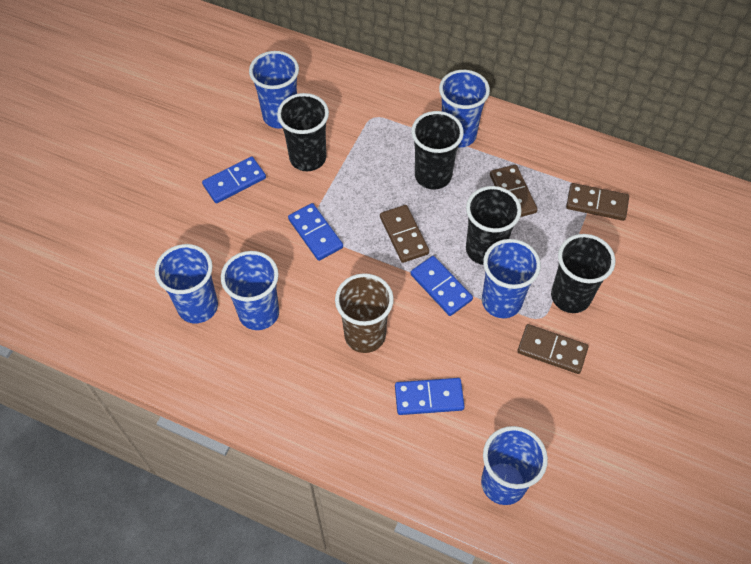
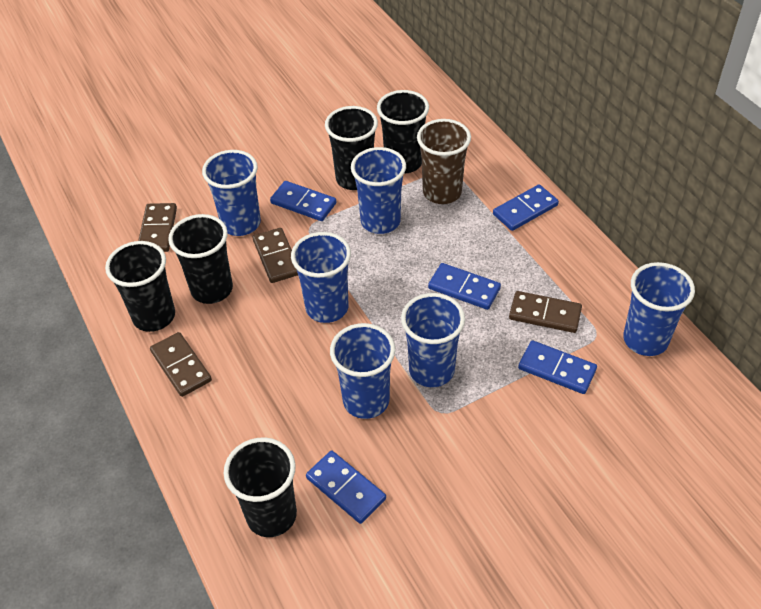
black cup: [277,93,329,171] [411,111,464,189] [466,186,522,265] [551,234,615,313] = 4 -> [105,241,175,332] [168,214,233,304] [224,437,297,537] [325,106,378,190] [377,90,429,174] = 5
blue domino: [202,156,266,203] [288,203,343,261] [395,378,465,415] [410,256,473,316] = 4 -> [270,181,336,221] [306,451,386,524] [428,263,501,310] [493,184,559,231] [518,340,597,394] = 5

